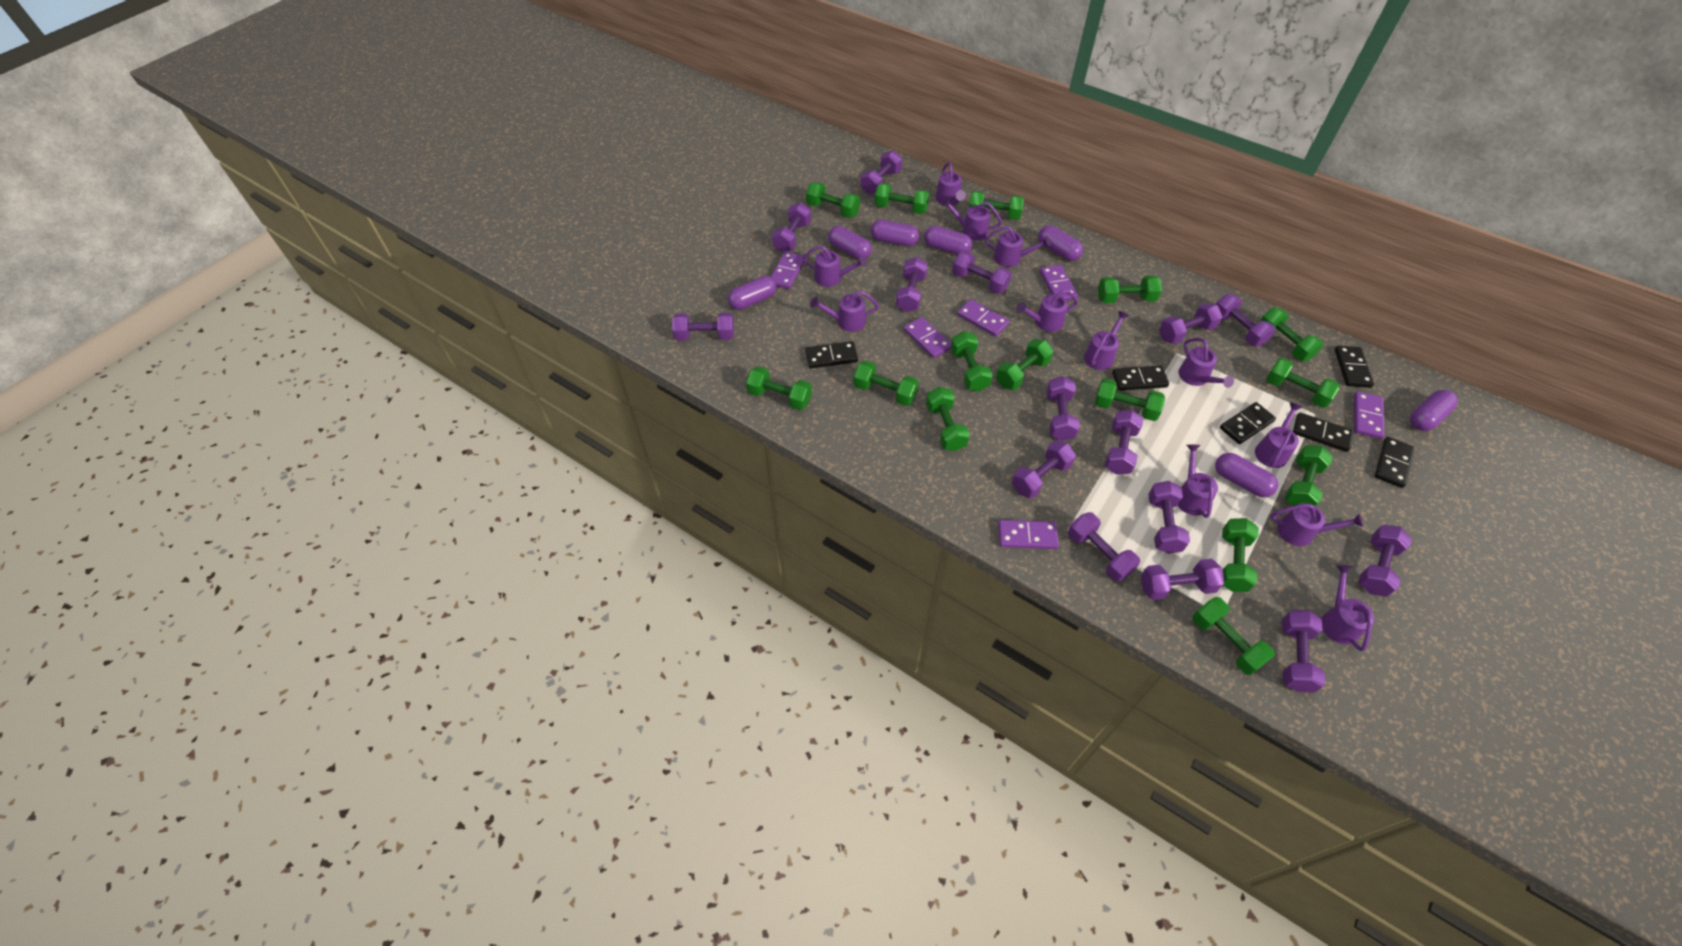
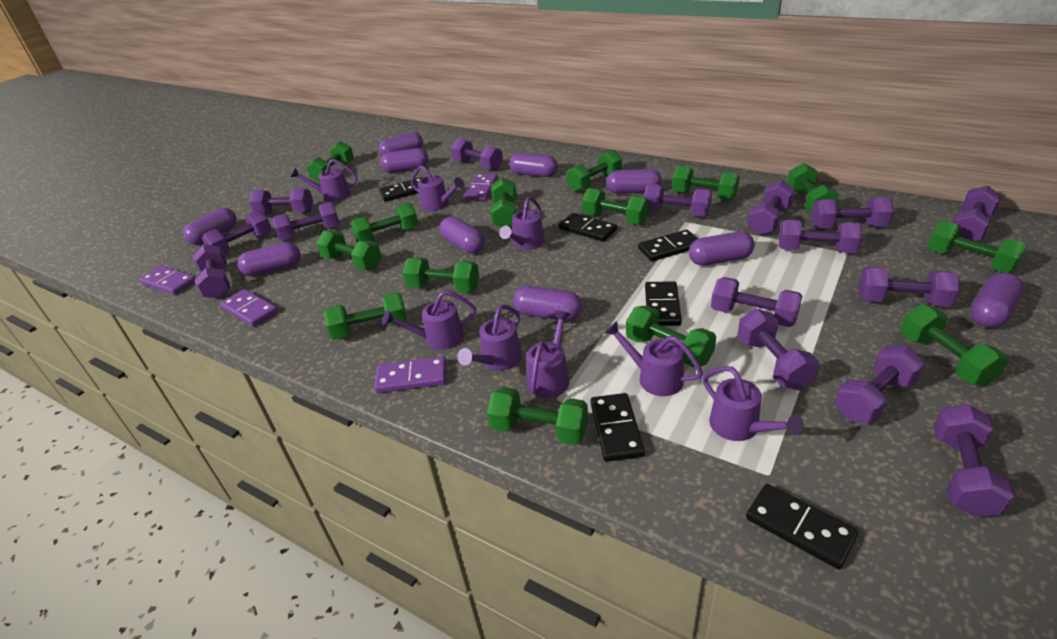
green dumbbell: [746,366,812,410] [806,182,860,218] [853,360,919,406] [875,183,929,214] [926,387,970,451] [951,331,993,392] [969,191,1024,220] [996,339,1053,390] [1095,378,1165,421] [1098,275,1162,303] [1192,597,1275,675] [1222,518,1259,592] [1260,307,1324,361] [1266,357,1340,408] [1285,445,1333,506] = 15 -> [306,141,354,183] [316,230,382,270] [324,292,407,340] [351,203,418,242] [403,257,479,292] [487,387,588,445] [490,177,517,227] [566,150,622,192] [582,188,649,225] [626,306,716,368] [672,166,740,200] [787,163,839,213] [901,304,1009,386] [927,221,1027,273] = 14
purple capsule: [728,276,776,310] [828,226,872,259] [871,220,919,246] [924,226,972,255] [1038,225,1083,261] [1215,453,1278,497] [1410,390,1458,431] = 7 -> [183,208,237,245] [237,242,301,276] [379,132,423,156] [380,148,429,173] [440,216,485,254] [509,153,558,177] [513,286,583,321] [606,169,662,193] [689,232,754,266] [970,273,1024,328] = 10
purple domino: [771,252,804,289] [904,317,951,358] [957,299,1009,337] [998,520,1059,549] [1040,265,1078,301] [1354,391,1384,439] = 6 -> [139,266,195,295] [220,289,278,327] [374,356,446,393] [464,174,498,200] = 4
purple watering can: [803,245,867,287] [810,291,879,332] [936,162,966,206] [942,197,1002,240] [985,226,1051,267] [1016,289,1078,332] [1084,311,1129,370] [1177,445,1218,518] [1179,338,1234,388] [1255,402,1302,468] [1271,503,1363,546] [1322,565,1374,651] = 12 -> [291,159,358,202] [382,290,476,350] [411,165,464,211] [457,305,522,371] [499,197,545,250] [526,311,570,398] [604,321,703,396] [702,366,804,441] = 8

